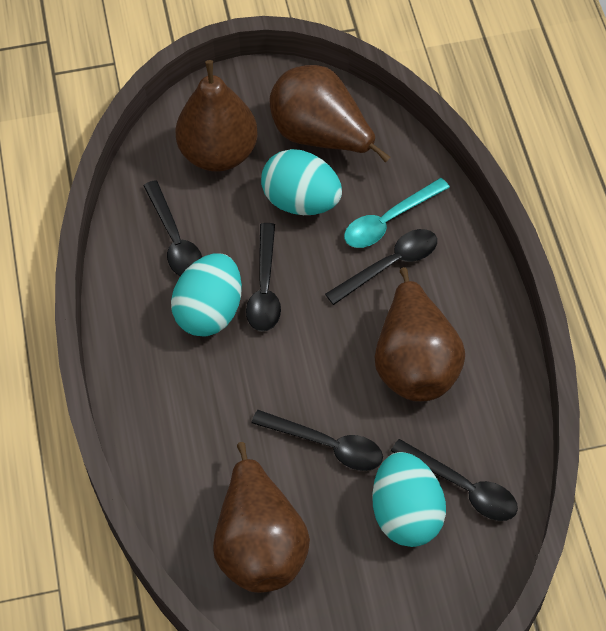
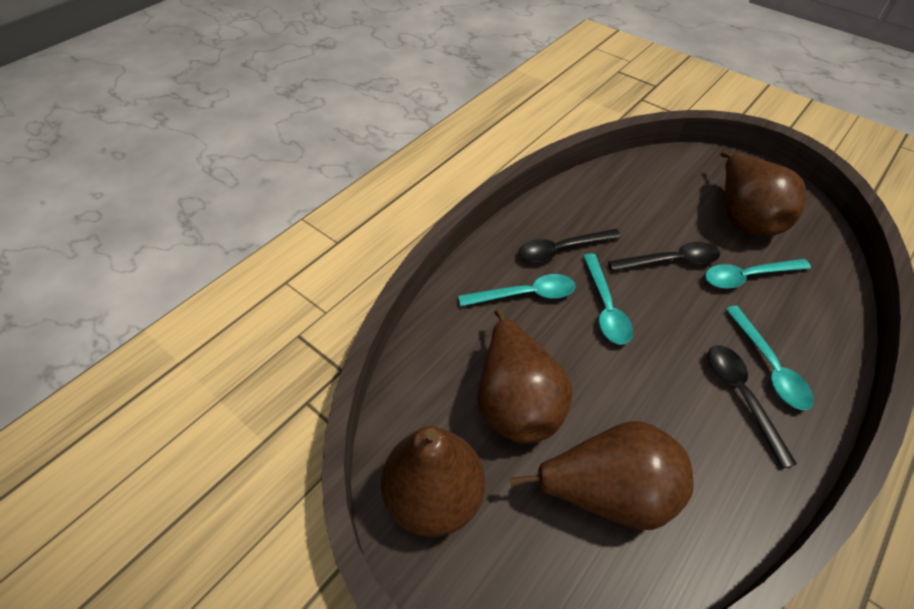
black spoon: [143,180,202,276] [246,223,281,332] [251,410,383,471] [325,229,437,305] [391,439,518,521] = 5 -> [518,229,621,262] [608,242,720,271] [708,345,797,469] = 3
turquoise egg: [171,253,242,337] [261,149,342,215] [372,452,446,547] = 3 -> none = 0
turquoise spoon: [344,178,450,248] = 1 -> [458,274,575,307] [583,254,633,345] [705,259,811,289] [725,306,814,410] = 4

